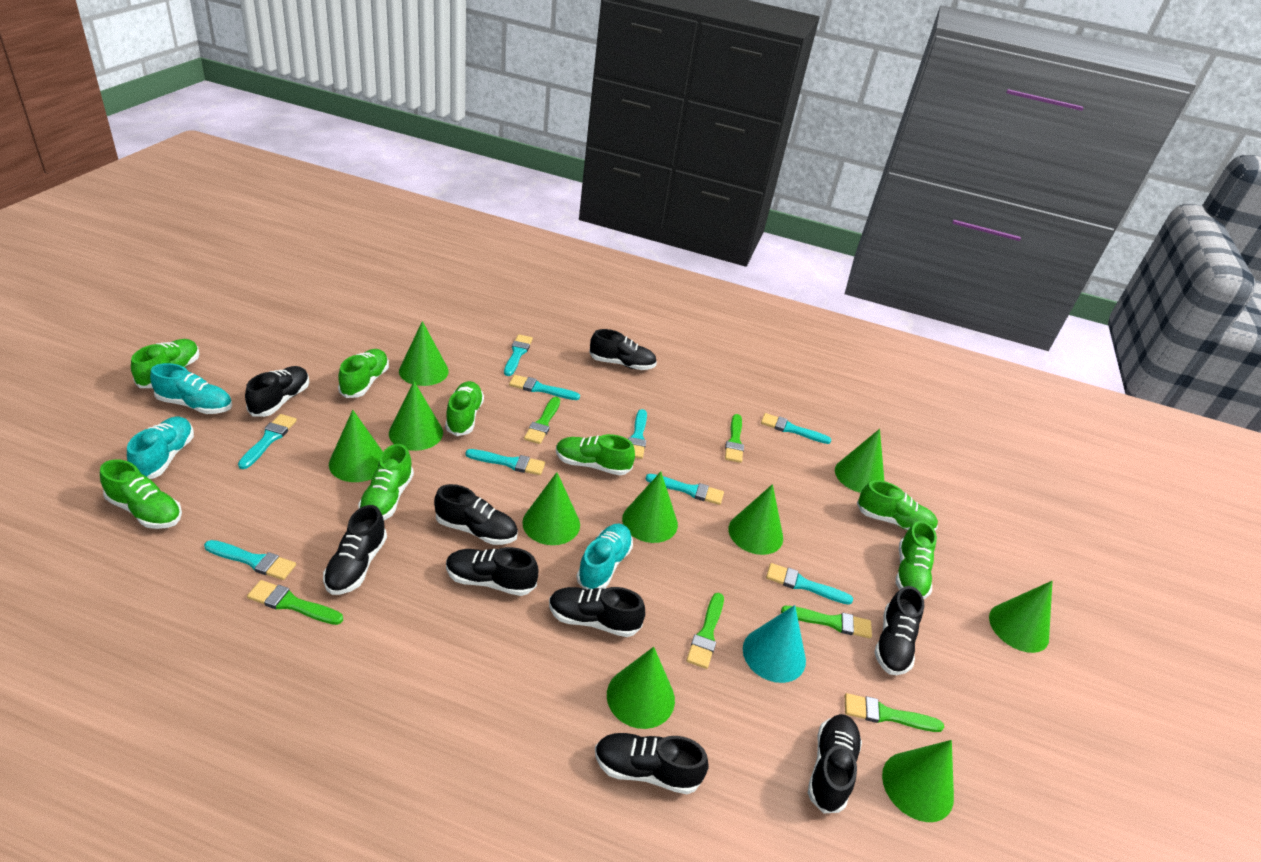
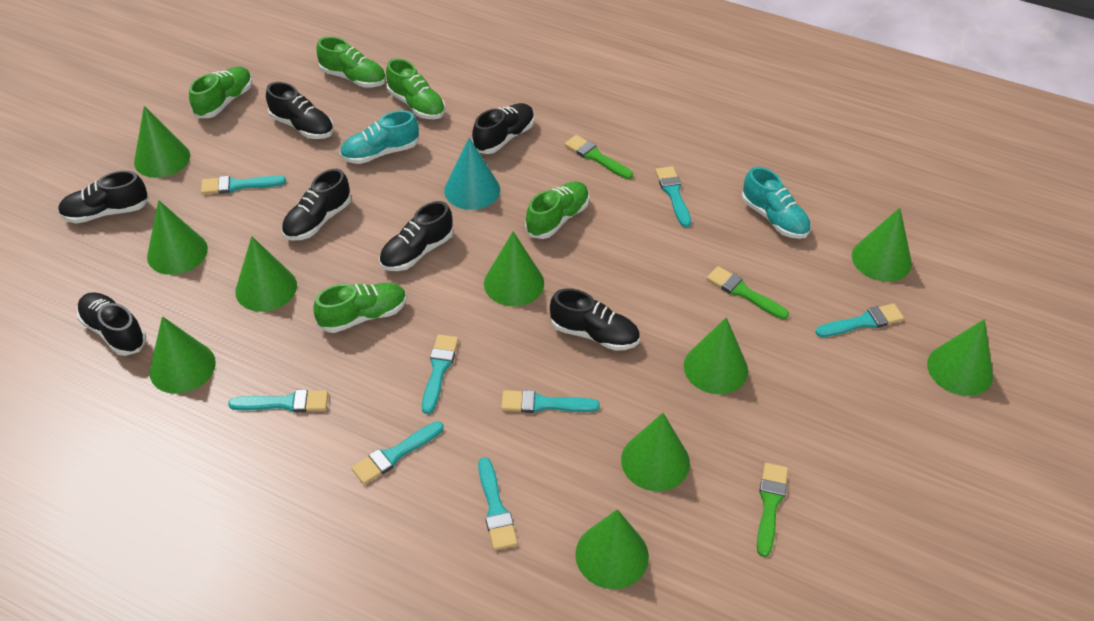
black shoe: [245,366,309,417] [323,505,387,595] [434,484,518,545] [446,547,538,596] [549,587,645,637] [589,329,657,370] [595,733,709,794] [808,714,862,813] [874,586,924,675] = 9 -> [58,171,149,223] [77,292,146,356] [266,82,334,139] [282,169,351,241] [379,201,454,271] [472,103,534,154] [550,288,640,351] = 7
green brush: [247,580,343,625] [524,397,560,444] [686,593,724,669] [725,414,744,463] [781,606,872,638] [845,693,944,732] = 6 -> [565,135,633,179] [707,266,789,319] [757,463,788,557] = 3
green shoe: [100,459,182,529] [131,339,200,388] [338,349,389,398] [358,444,414,520] [445,381,484,436] [556,434,635,475] [857,480,938,531] [896,521,937,599] = 8 -> [189,66,252,118] [313,283,407,333] [316,37,386,87] [386,58,445,119] [525,181,589,239] = 5
turquoise brush: [204,540,296,580] [238,414,297,469] [465,449,545,475] [504,334,533,376] [509,375,580,400] [628,409,647,459] [646,474,724,505] [761,413,832,444] [766,563,853,605] = 9 -> [201,176,286,194] [228,390,328,413] [352,421,444,485] [422,334,459,414] [478,457,518,550] [501,390,600,413] [655,166,691,227] [815,303,904,337] = 8
turquoise shoe: [127,417,194,479] [150,363,232,414] [576,523,633,590] = 3 -> [340,110,419,164] [741,167,811,239] = 2

